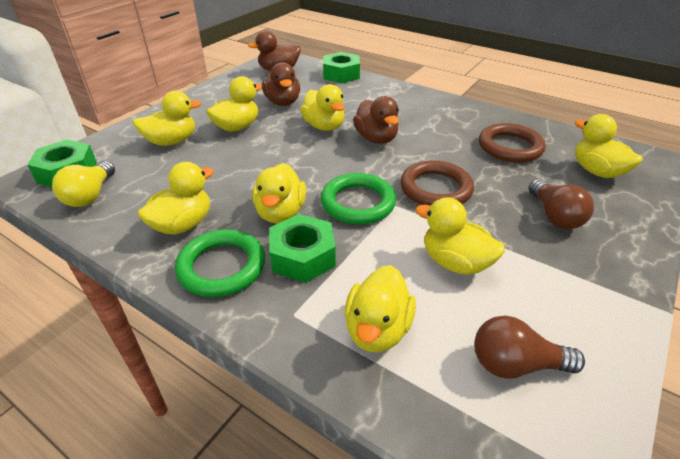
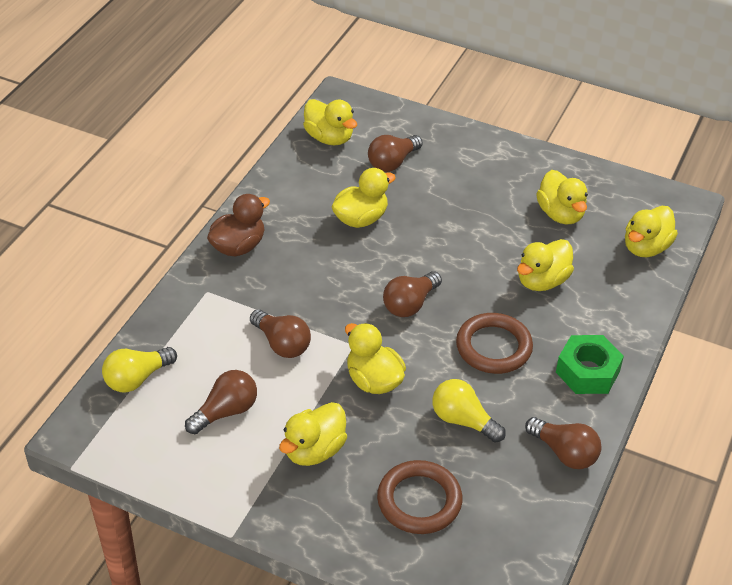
brown duck: [248,31,301,71] [262,62,300,106] [353,96,399,144] = 3 -> [207,194,270,257] = 1
brown light bulb: [474,316,585,379] [529,179,594,229] = 2 -> [185,370,257,434] [250,310,311,358] [368,135,423,172] [383,271,442,317] [525,417,602,469] = 5
green nut: [27,140,97,187] [269,214,336,283] [323,52,360,83] = 3 -> [556,335,624,394] = 1
green ring: [175,229,265,297] [321,173,396,224] = 2 -> none = 0
yellow duck: [133,91,201,146] [138,162,214,235] [206,76,262,132] [252,163,306,223] [300,84,345,131] [344,265,416,352] [415,197,505,275] [575,114,643,178] = 8 -> [279,402,347,466] [303,99,357,145] [332,168,396,228] [345,323,406,394] [517,239,574,291] [536,170,588,224] [625,206,678,257] = 7
yellow light bulb: [52,161,115,207] = 1 -> [102,347,177,392] [432,379,506,443] = 2

